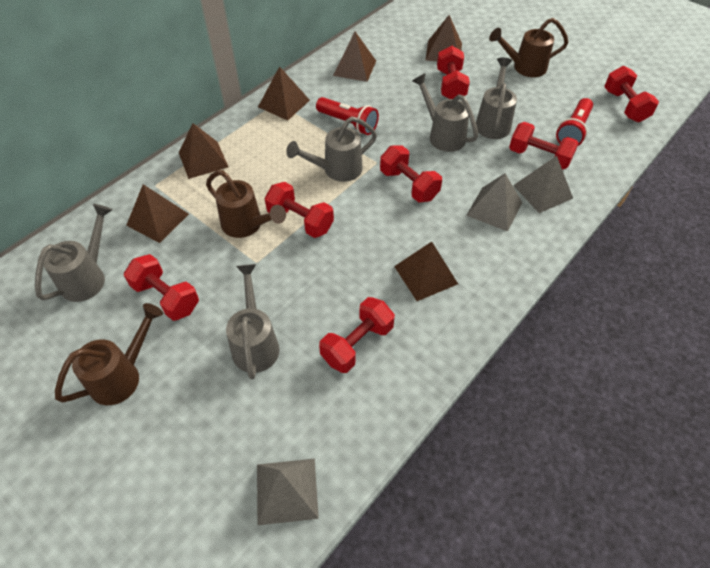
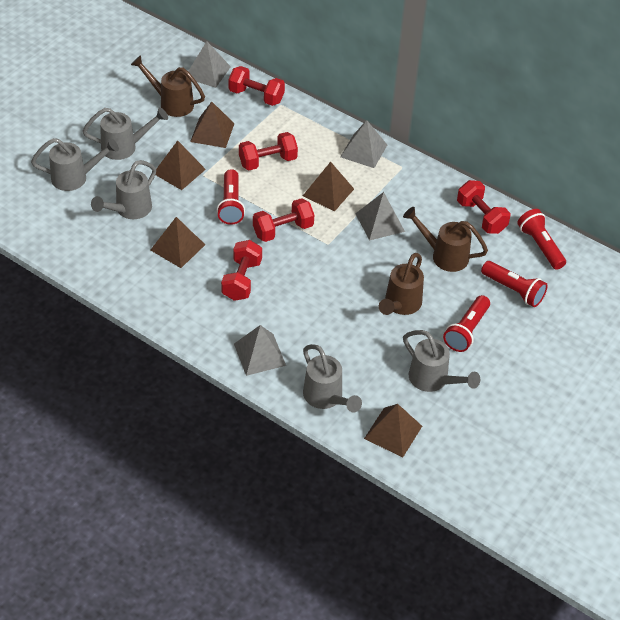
brown pyramid: [126,184,189,243] [179,123,228,179] [258,66,310,121] [333,32,376,82] [394,241,458,301] [426,15,462,61] = 6 -> [151,217,205,268] [156,141,206,190] [190,102,235,148] [303,162,354,212] [364,404,422,458] = 5
grey pyramid: [257,459,319,525] [466,173,522,232] [513,156,573,213] = 3 -> [188,41,231,88] [234,325,286,376] [340,120,387,168] [355,192,405,241] = 4
red dumbbell: [124,254,199,321] [264,182,334,238] [319,297,395,373] [380,146,442,202] [437,46,470,99] [509,122,579,169] [604,66,659,122] = 7 -> [221,240,262,301] [228,66,285,106] [239,132,298,170] [253,198,314,242] [457,180,510,234] = 5
red flashlight: [316,97,379,135] [556,98,593,146] = 2 -> [217,169,245,225] [443,295,490,352] [481,261,548,307] [517,209,566,270] = 4

